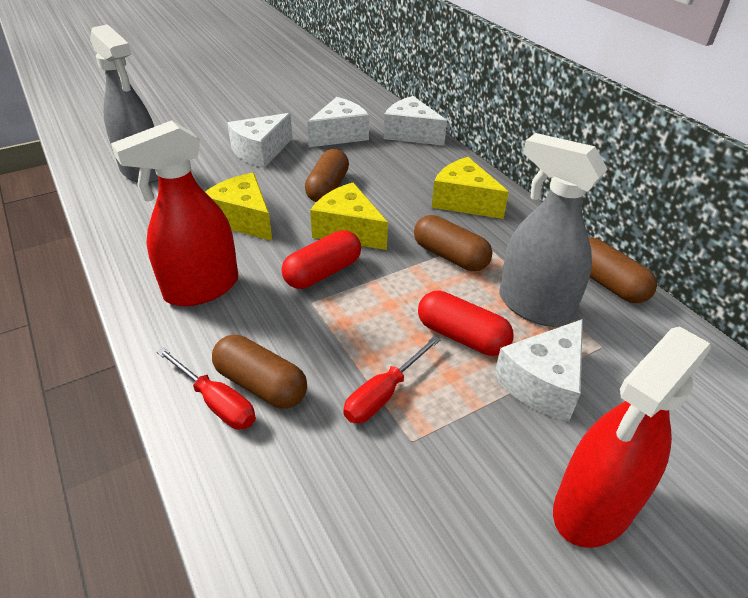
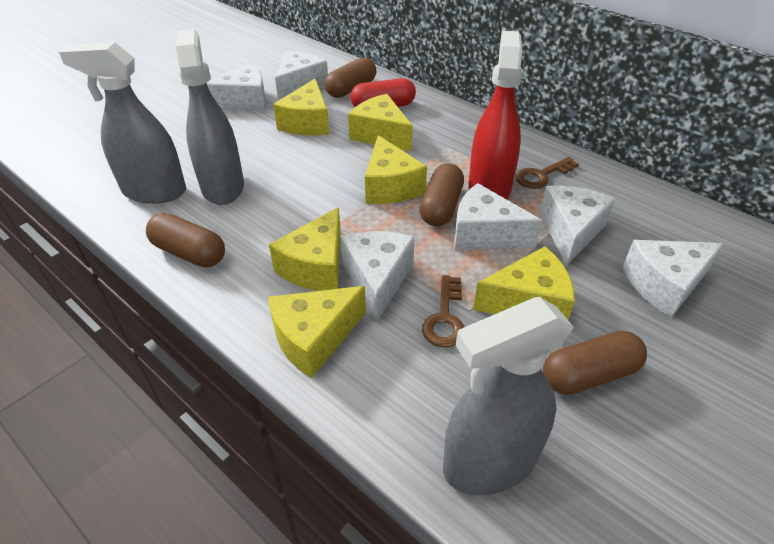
brown key: none = 0 -> [422,275,464,347] [515,157,579,189] = 2
grey spray bottle: [90,24,159,183] [499,133,608,327] = 2 -> [59,42,186,204] [176,29,244,205] [443,297,574,495] = 3
red capsule: [281,230,361,289] [418,290,514,356] = 2 -> [350,78,416,107] = 1
red screwdriver: [157,347,256,430] [343,336,441,423] = 2 -> none = 0
red spray bottle: [111,120,238,306] [553,326,711,548] = 2 -> [468,31,523,199] = 1
white cheese: [227,113,293,168] [307,97,369,147] [384,96,447,146] [494,319,583,422] = 4 -> [207,64,266,111] [275,51,328,101] [341,231,415,322] [454,183,542,250] [540,185,616,266] [623,240,724,318] = 6
yellow cheese: [205,173,272,241] [310,182,388,250] [432,157,509,219] = 3 -> [268,286,366,378] [269,207,341,291] [273,79,329,135] [348,94,413,151] [365,135,427,204] [473,246,575,319] = 6

